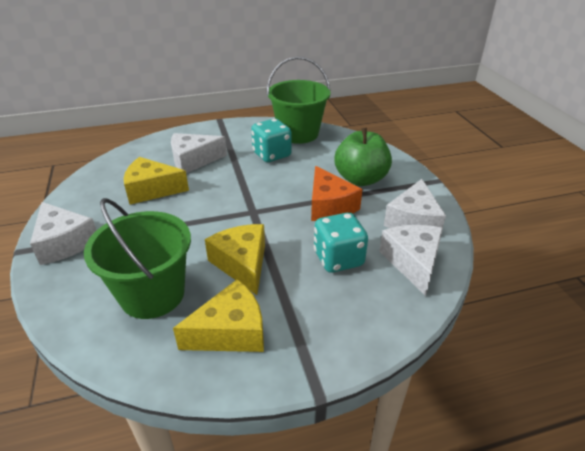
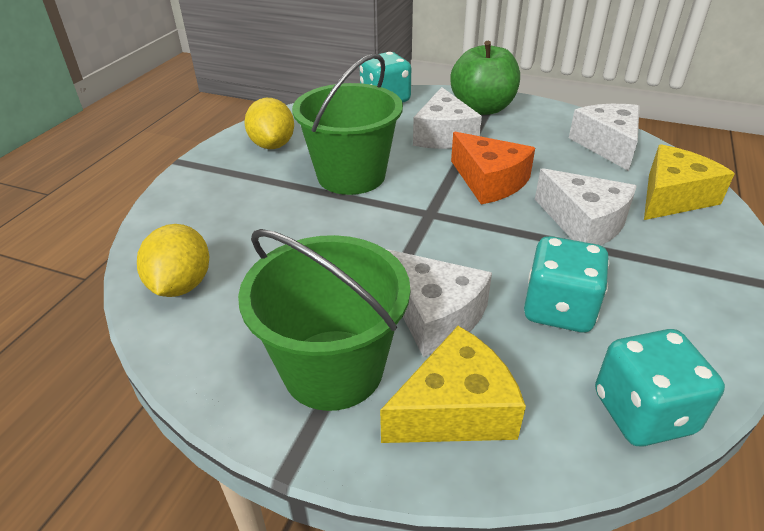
turquoise dice: [251,119,292,162] [314,212,368,273] = 2 -> [359,52,411,103] [524,236,610,332] [595,329,725,447] = 3
yellow cheese: [124,157,189,205] [173,279,264,352] [205,224,265,295] = 3 -> [380,326,526,443] [644,144,735,220] = 2
yellow lemon: none = 0 -> [137,224,209,297] [244,98,294,149] = 2

